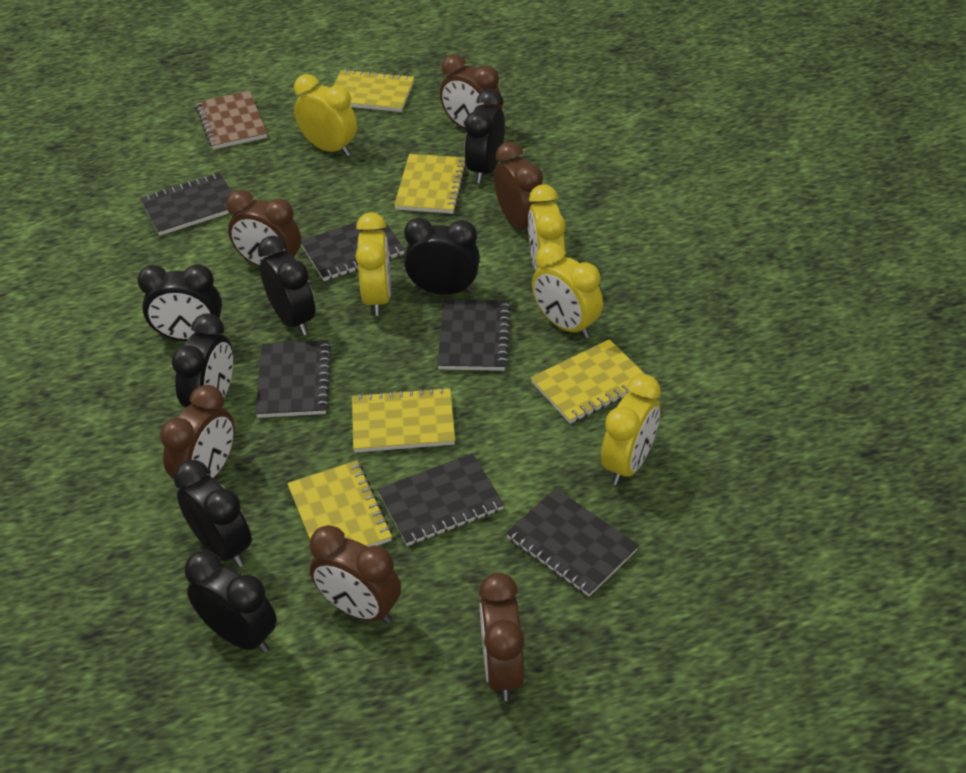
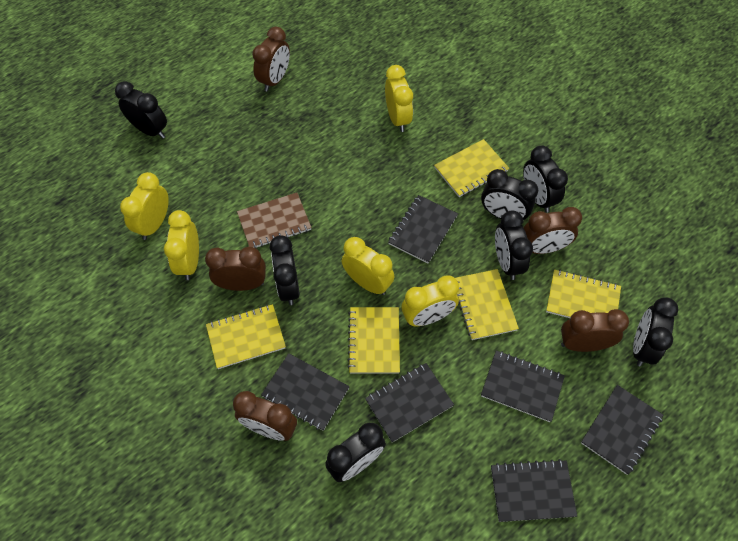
brown clock: [160,385,235,479] [226,190,301,267] [310,525,401,624] [440,54,502,130] [479,573,525,701] [494,142,545,238] = 6 -> [205,247,266,291] [233,391,297,441] [252,26,290,92] [523,207,582,254] [561,309,629,352] = 5

